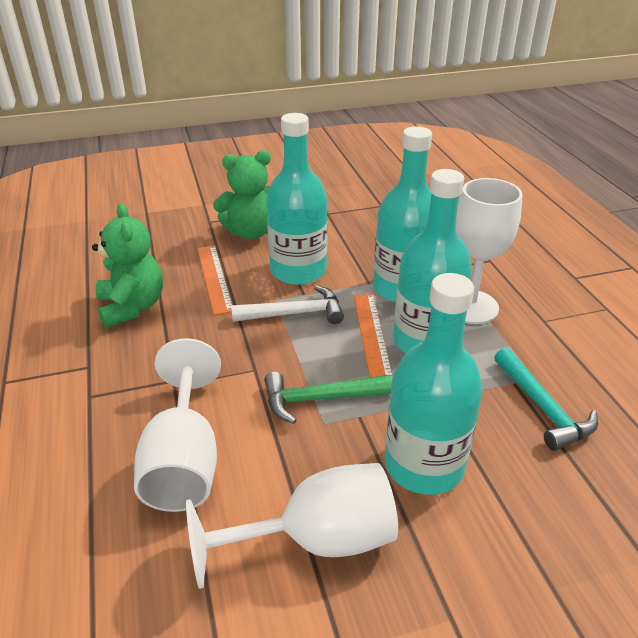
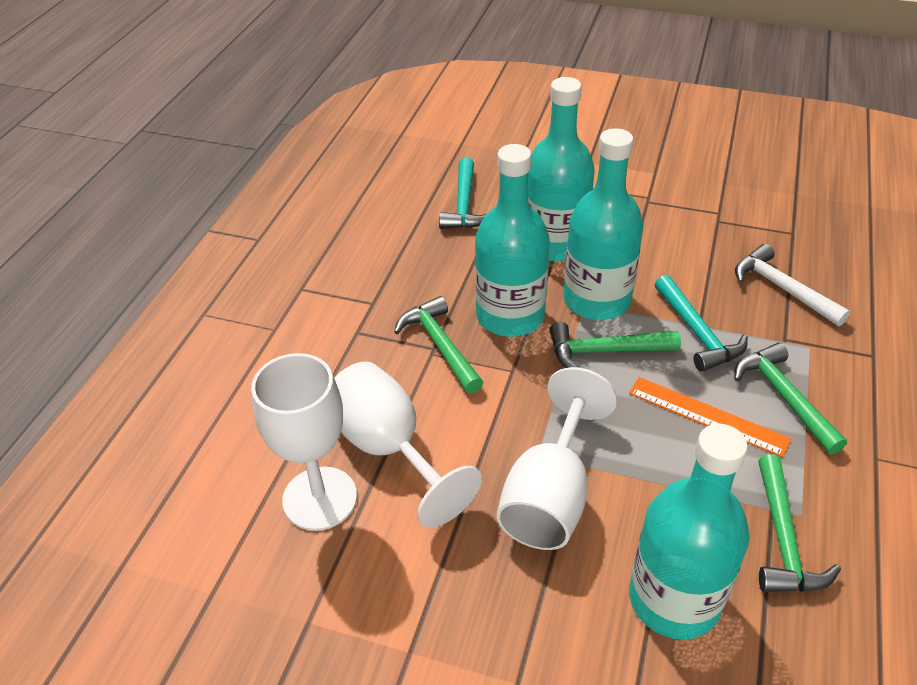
green hammer: [264,372,392,424] = 1 -> [394,296,483,394] [549,322,681,368] [734,343,847,454] [758,454,841,592] = 4
green teddy bear: [92,203,163,328] [213,150,271,239] = 2 -> none = 0
orange ruler: [197,245,232,315] [354,294,393,378] = 2 -> [629,377,791,457] = 1
turquoise hammer: [494,348,598,451] = 1 -> [439,157,486,229] [654,275,748,372] = 2

